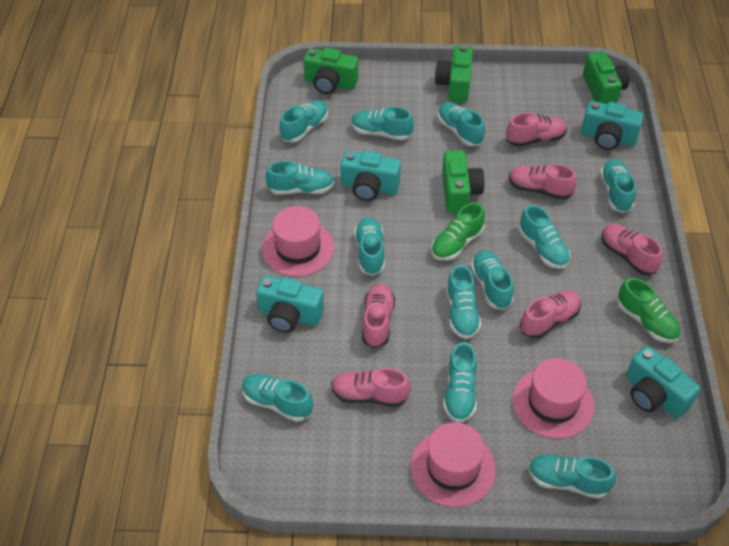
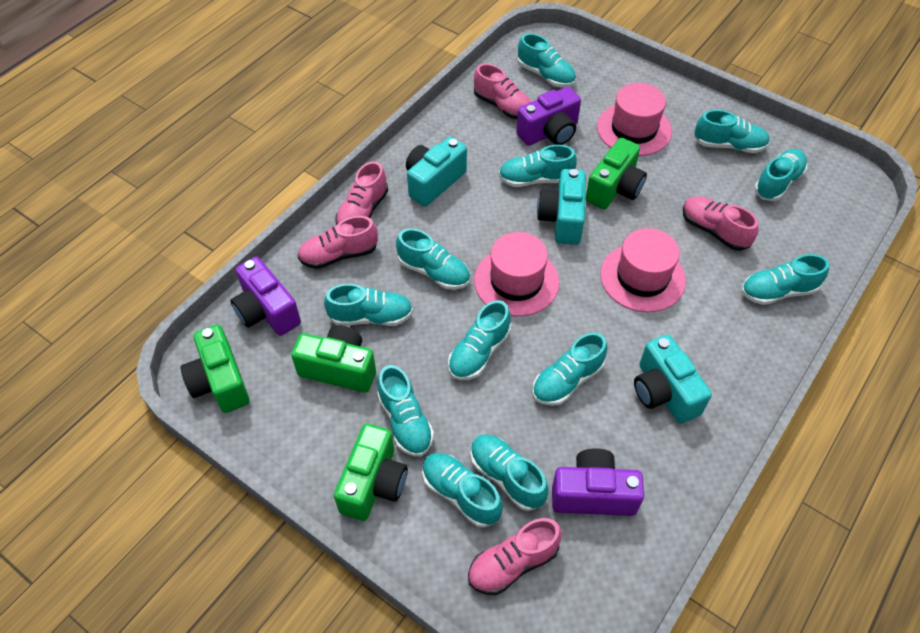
green shoe: [431,202,485,261] [617,278,680,343] = 2 -> none = 0
pink shoe: [331,368,411,407] [362,284,395,348] [506,113,567,147] [509,164,577,200] [520,290,581,338] [601,224,663,275] = 6 -> [298,216,378,269] [335,161,388,225] [468,518,562,595] [474,63,531,119] [683,196,758,251] = 5
purple camera: none = 0 -> [230,257,301,336] [516,87,581,146] [552,448,644,516] = 3
turquoise camera: [256,275,324,333] [341,151,401,201] [581,101,644,150] [626,346,700,418] = 4 -> [406,137,467,207] [537,169,586,245] [634,335,712,424] = 3

